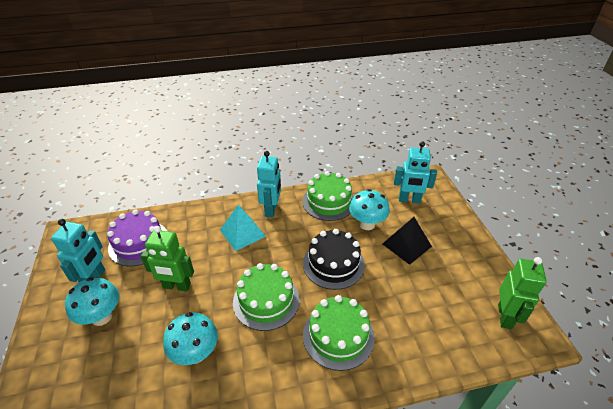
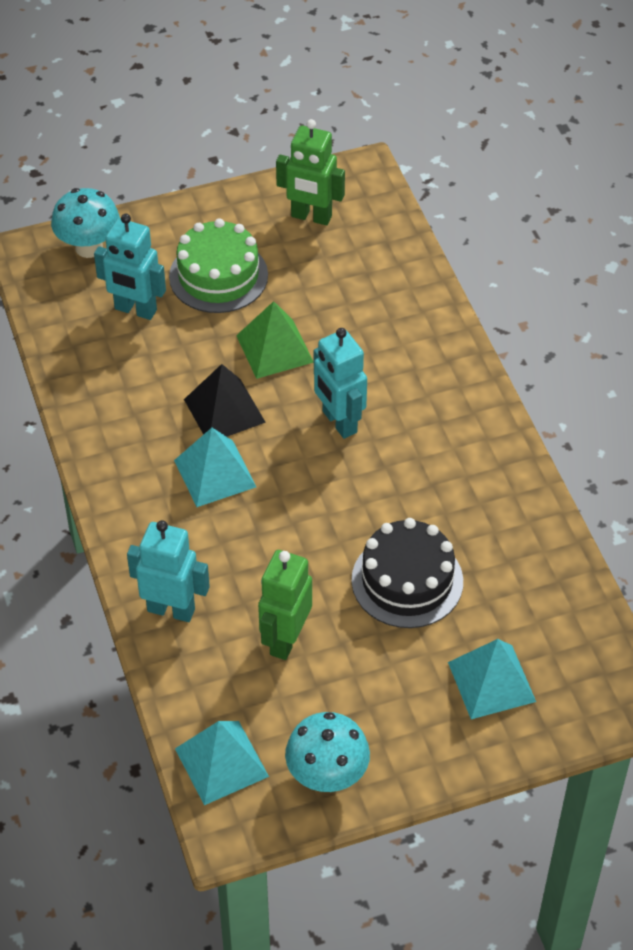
green cake: [233,263,300,331] [302,171,354,221] [303,295,374,371] = 3 -> [169,218,268,313] = 1
green pyramid: none = 0 -> [236,301,314,379] = 1
purple cake: [107,210,167,267] = 1 -> none = 0
turquoise mushroom: [65,277,119,326] [163,312,218,365] [349,189,390,230] = 3 -> [51,188,120,258] [285,712,370,792] = 2
turquoise pyramid: [220,204,266,251] = 1 -> [174,428,256,507] [175,721,269,805] [448,639,536,719] = 3

